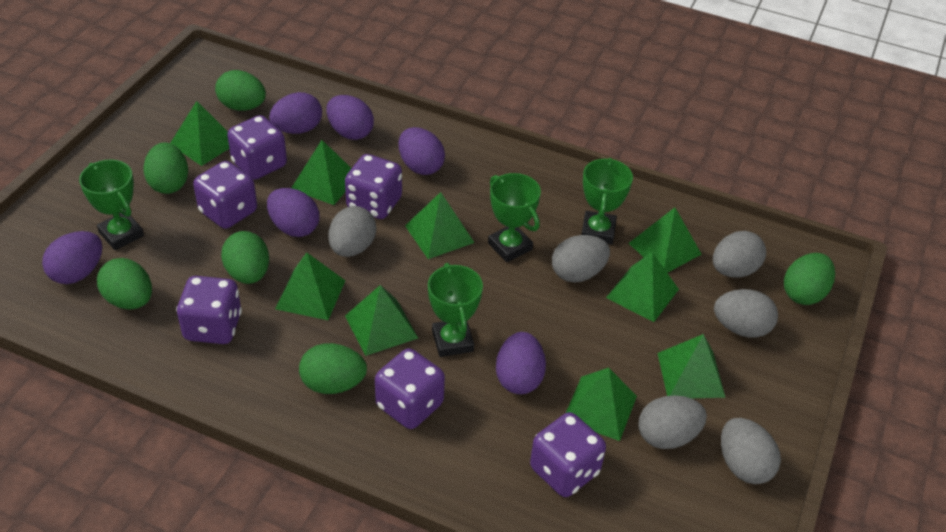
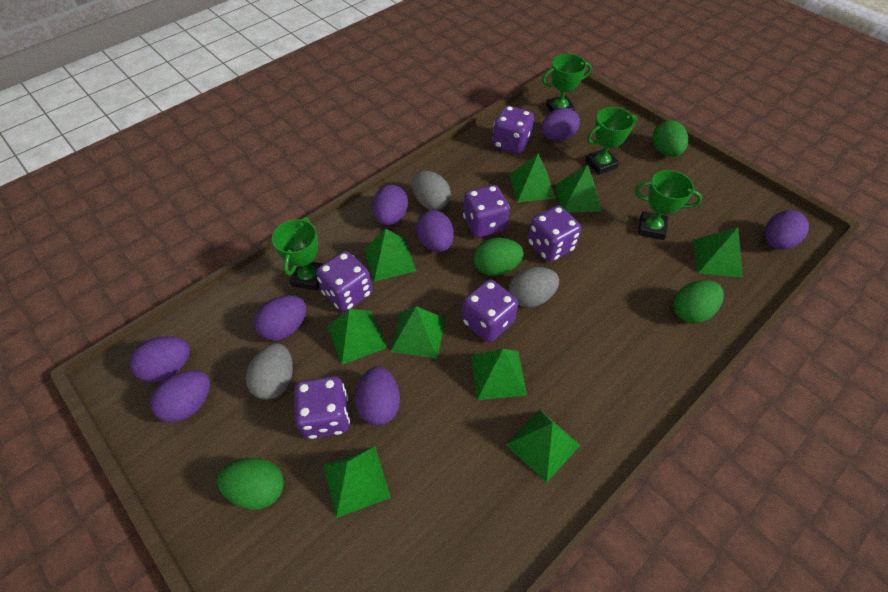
green egg: [97,258,152,309] [143,142,188,194] [215,70,266,111] [221,231,269,284] [299,343,367,394] [784,253,835,305] = 6 -> [217,458,284,510] [474,238,524,276] [652,120,688,157] [673,280,724,323] = 4
grey egg: [328,206,376,257] [552,235,610,283] [638,395,707,449] [713,231,766,277] [714,289,778,338] [721,418,781,484] = 6 -> [246,343,293,400] [412,171,451,210] [509,267,559,308] = 3
purple egg: [42,231,103,284] [267,188,319,237] [269,92,322,134] [326,95,374,140] [398,127,445,175] [496,332,546,394] = 6 -> [129,336,190,382] [150,370,210,423] [254,295,306,341] [355,366,400,426] [372,185,408,225] [416,210,454,252] [541,108,580,141] [765,210,809,249] = 8

